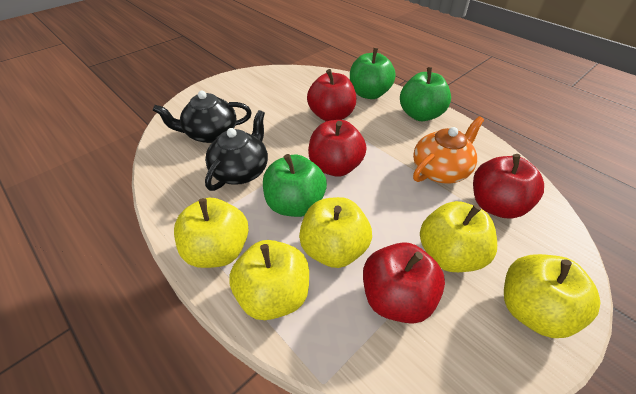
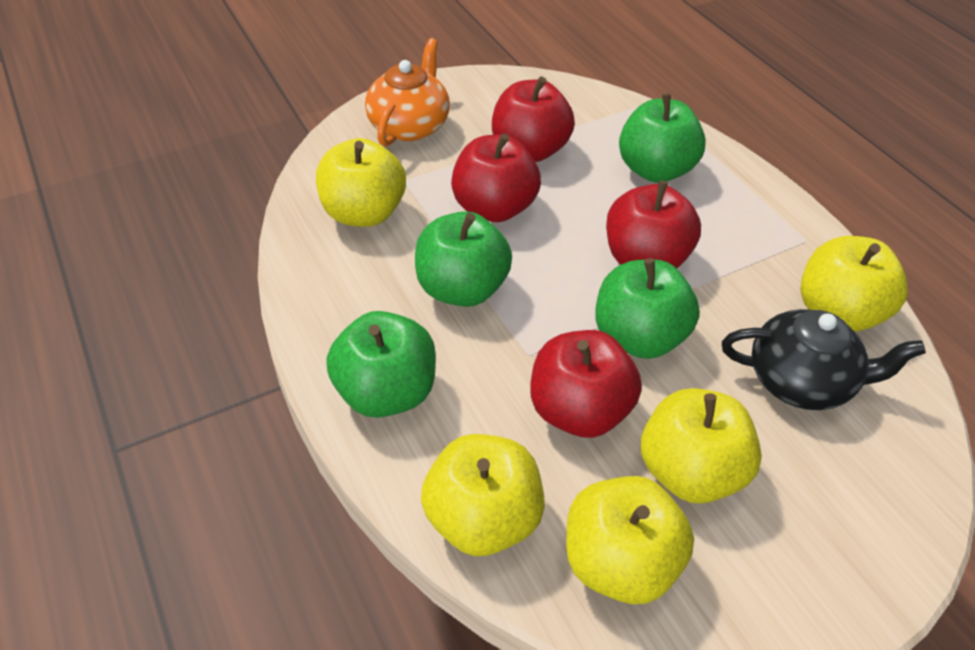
black teapot: [153,91,252,143] [205,110,268,191] = 2 -> [722,309,926,410] = 1
green apple: [263,154,327,217] [350,48,396,99] [400,67,451,121] = 3 -> [326,311,436,418] [415,211,512,307] [595,258,700,359] [619,93,706,183] = 4

